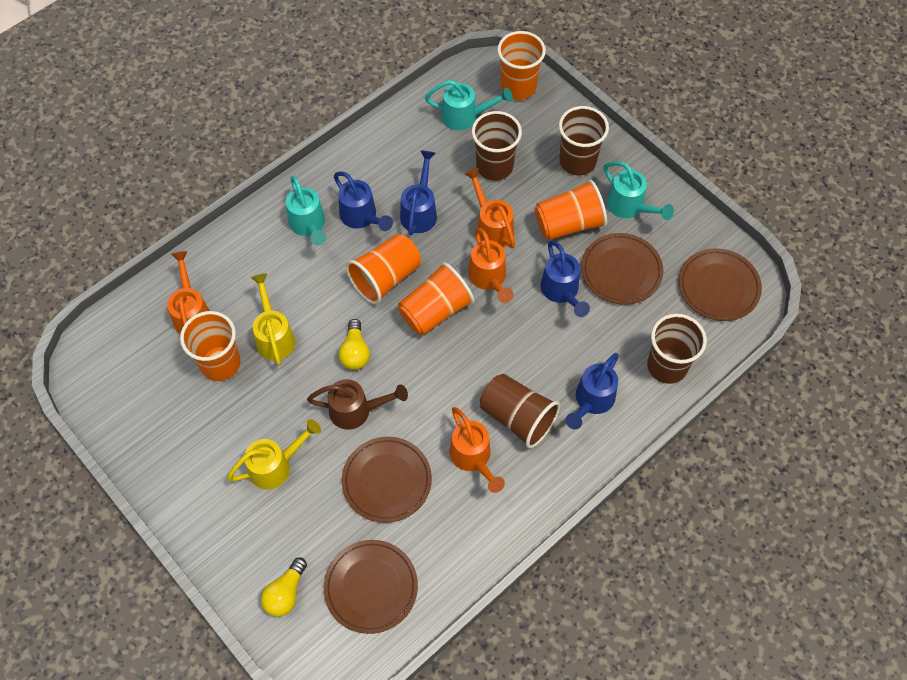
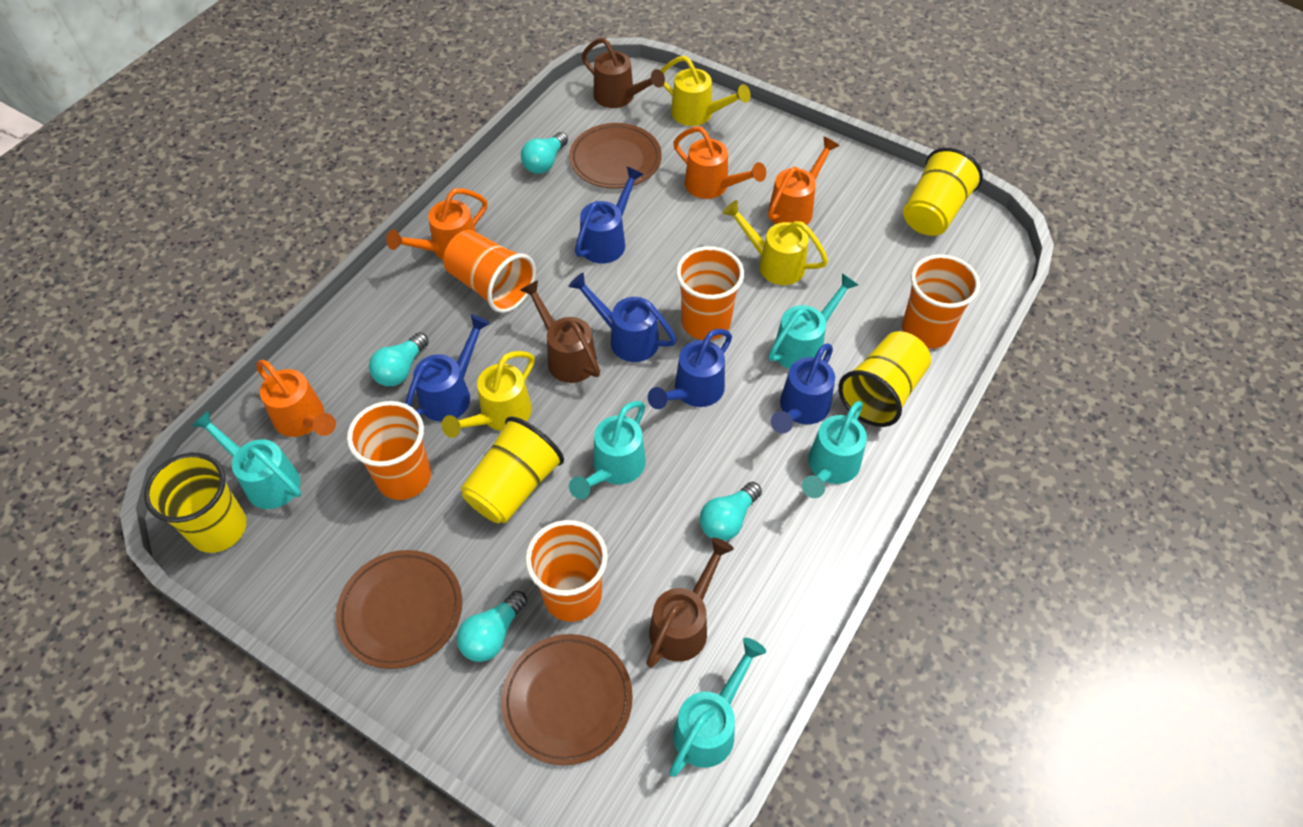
blue watering can: [334,171,393,231] [400,150,437,235] [541,241,590,317] [565,353,619,429] = 4 -> [405,315,490,422] [568,273,677,362] [575,167,644,263] [648,329,732,409] [771,343,835,434] = 5
brown cup: [472,111,522,181] [480,374,560,449] [559,106,609,176] [647,314,707,384] = 4 -> none = 0
brown plate: [324,540,418,634] [342,437,432,523] [581,233,663,305] [679,248,762,321] = 4 -> [336,550,462,669] [501,634,633,765] [569,123,662,188] = 3
brown watering can: [307,379,408,430] = 1 -> [520,280,600,383] [582,38,665,108] [646,537,734,668] = 3
turquoise light bulb: none = 0 -> [369,332,429,386] [457,590,527,662] [521,132,568,174] [699,482,762,541] = 4
turquoise watering can: [286,176,326,246] [425,80,513,131] [604,161,674,220] = 3 -> [191,410,301,509] [569,401,646,499] [669,638,766,777] [768,273,858,369] [802,401,867,498] = 5
yellow cup: none = 0 -> [144,453,247,553] [461,417,564,523] [838,331,931,427] [903,147,983,236] = 4
yellow light bulb: [261,557,307,617] [338,319,370,370] = 2 -> none = 0
yellow watering can: [227,419,321,490] [251,274,295,365] = 2 -> [442,351,535,438] [661,56,751,126] [722,200,828,285] = 3

